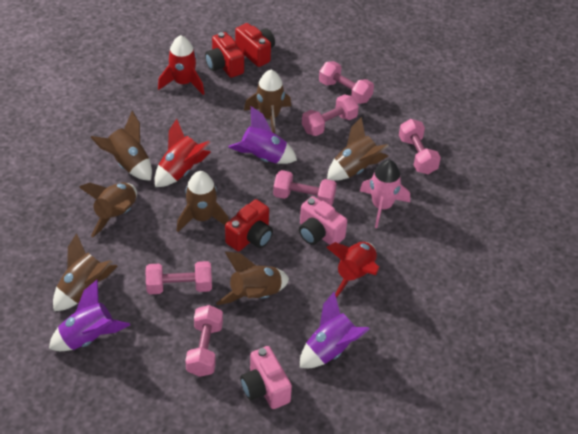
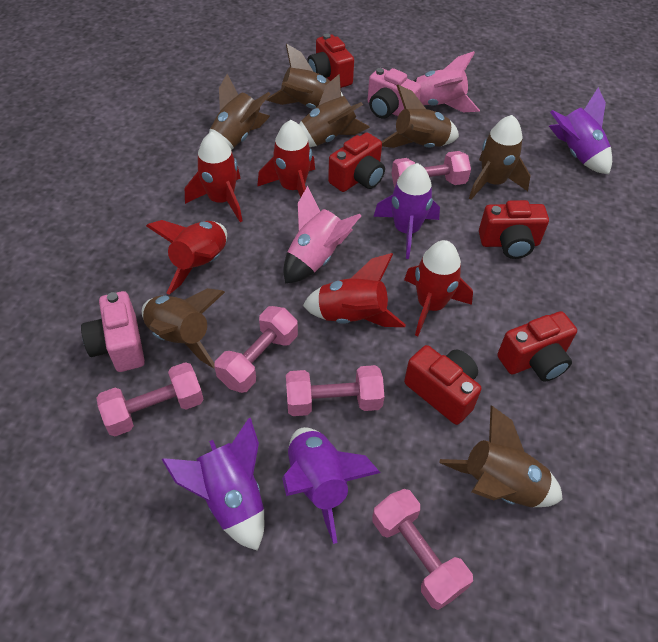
pink dumbbell: [146,261,212,294] [185,305,223,377] [273,170,337,206] [302,94,359,136] [319,61,374,104] [399,119,441,174] = 6 -> [97,362,204,437] [214,306,298,393] [286,365,384,416] [373,489,473,610] [392,151,471,188] = 5
pink rocket: [360,160,410,228] = 1 -> [283,186,361,283] [414,51,480,112] = 2
purple rocket: [49,280,130,351] [228,106,297,164] [300,292,370,368] = 3 -> [162,418,264,551] [282,427,380,544] [373,163,440,259] [549,87,612,174] = 4
red camera: [205,32,244,78] [225,199,273,251] [235,23,275,67] = 3 -> [307,33,354,88] [328,133,385,192] [404,345,481,425] [479,200,549,259] [497,311,577,382] = 5
red rocket: [155,119,211,187] [158,35,204,95] [326,242,379,298] = 3 -> [146,220,227,295] [185,132,243,222] [257,120,315,198] [303,253,406,327] [404,240,473,336] = 5

